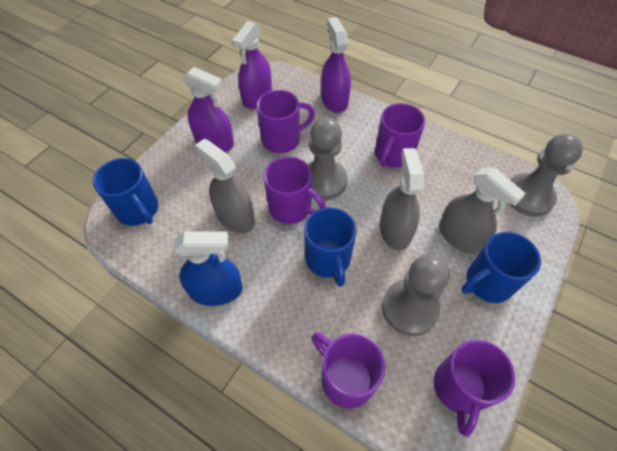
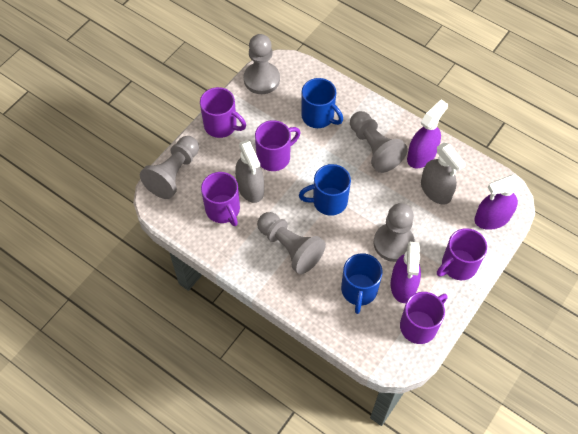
blue spray bottle: [174,232,243,306] = 1 -> none = 0
grey pawn: [308,117,347,200] [382,255,449,336] [509,134,583,217] = 3 -> [140,136,199,199] [244,34,280,94] [257,212,326,274] [350,111,408,173] [373,203,415,262] = 5
grey spray bottle: [195,139,255,233] [380,148,424,250] [439,168,526,254] = 3 -> [235,140,264,203] [421,143,466,205] = 2

